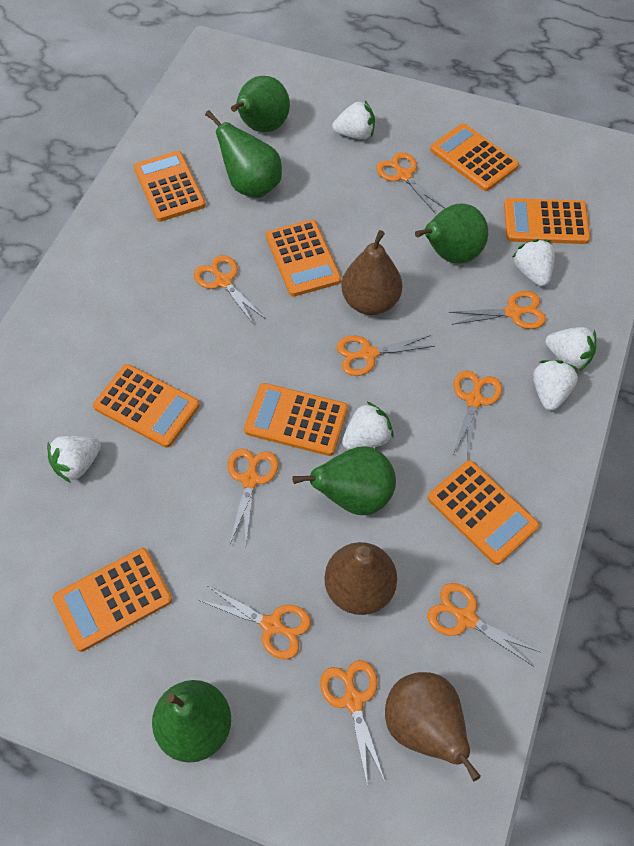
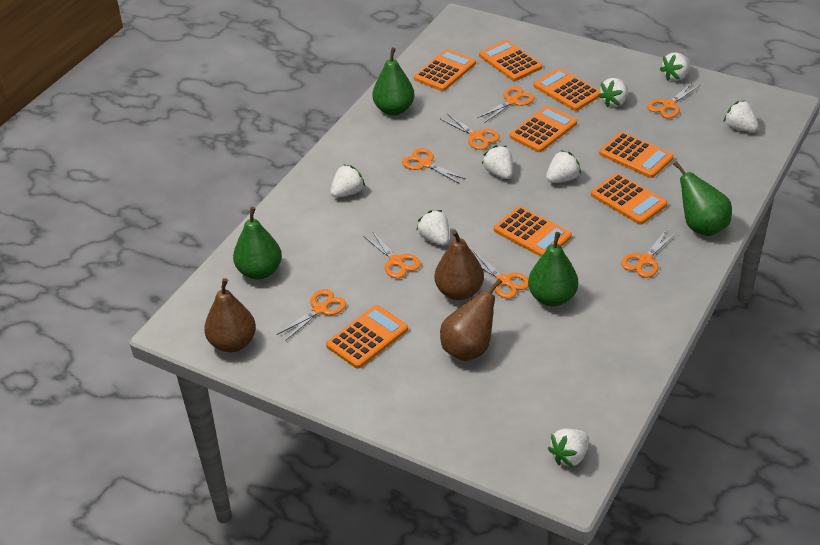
green pear: [152,680,231,763] [205,110,282,198] [231,76,290,132] [292,446,396,515] [415,204,488,264] = 5 -> [233,207,282,280] [373,48,415,115] [528,232,578,306] [673,161,732,236] = 4
orange scissors: [194,255,266,325] [199,586,311,659] [228,448,278,544] [320,660,385,787] [336,335,435,376] [376,152,445,214] [427,583,540,667] [449,291,546,329] [453,370,502,460] = 9 -> [277,289,346,341] [363,231,421,278] [402,148,466,184] [441,114,500,150] [473,251,528,299] [477,87,534,123] [621,230,677,278] [647,83,700,118] = 8
white strawberry: [47,436,101,483] [332,101,375,139] [342,401,394,450] [513,239,555,286] [533,360,578,411] [545,327,596,371] = 6 -> [330,164,365,197] [416,210,449,245] [482,145,513,179] [546,150,581,183] [547,429,589,467] [598,78,628,107] [660,52,690,81] [724,100,758,132] = 8

